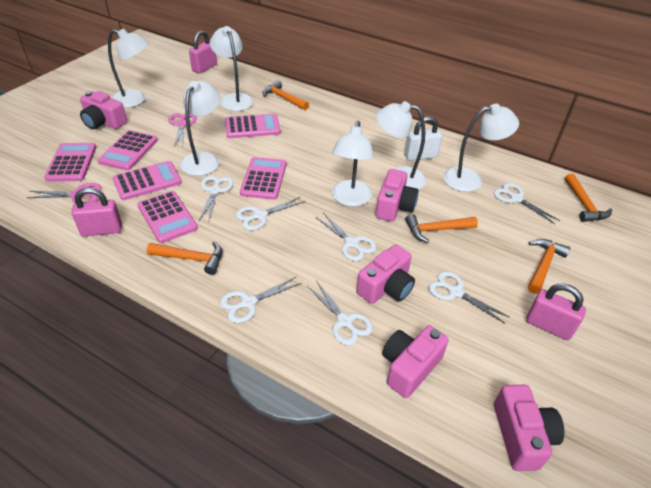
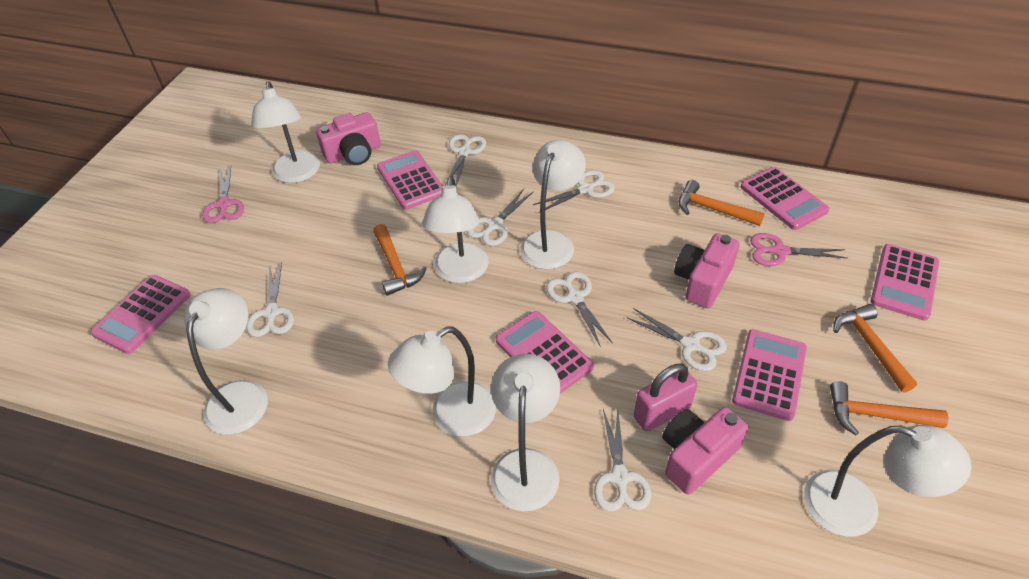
orange hammer: [147,241,222,275] [262,80,309,110] [405,214,478,243] [528,239,571,294] [565,174,612,222] = 5 -> [373,224,427,296] [679,180,765,226] [830,381,949,435] [833,304,917,393] = 4
pink camera: [80,91,127,129] [356,244,415,304] [375,169,419,222] [382,325,449,398] [494,385,565,471] = 5 -> [316,112,381,165] [662,407,748,494] [674,233,740,308] = 3
pink padlock: [72,188,122,236] [189,31,217,73] [526,284,586,340] = 3 -> [634,364,697,432] = 1
white lamp: [108,29,149,108] [180,81,220,176] [210,26,254,111] [332,121,374,206] [376,101,426,190] [443,104,519,192] = 6 -> [184,288,268,435] [251,81,320,183] [388,327,496,437] [422,176,489,283] [491,354,560,511] [520,140,586,269] [804,425,971,537] = 7
white padlock: [404,116,442,161] = 1 -> none = 0

